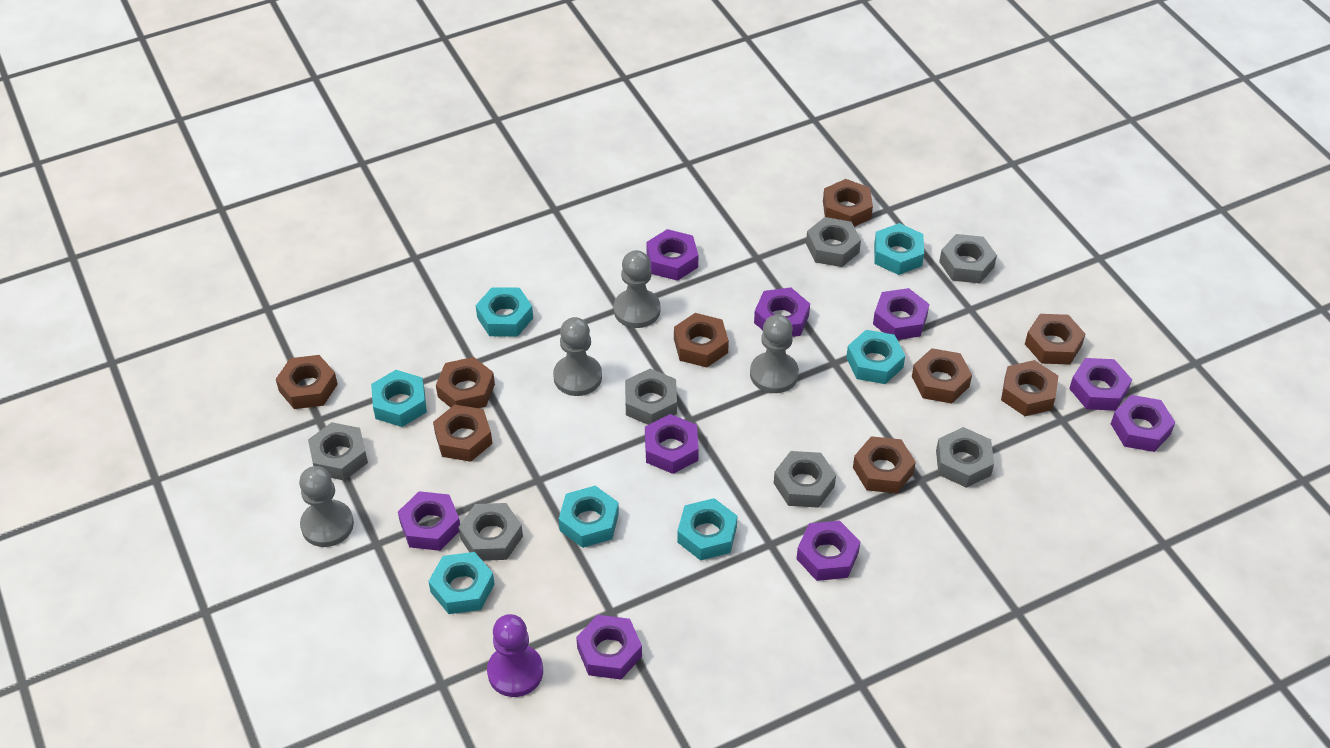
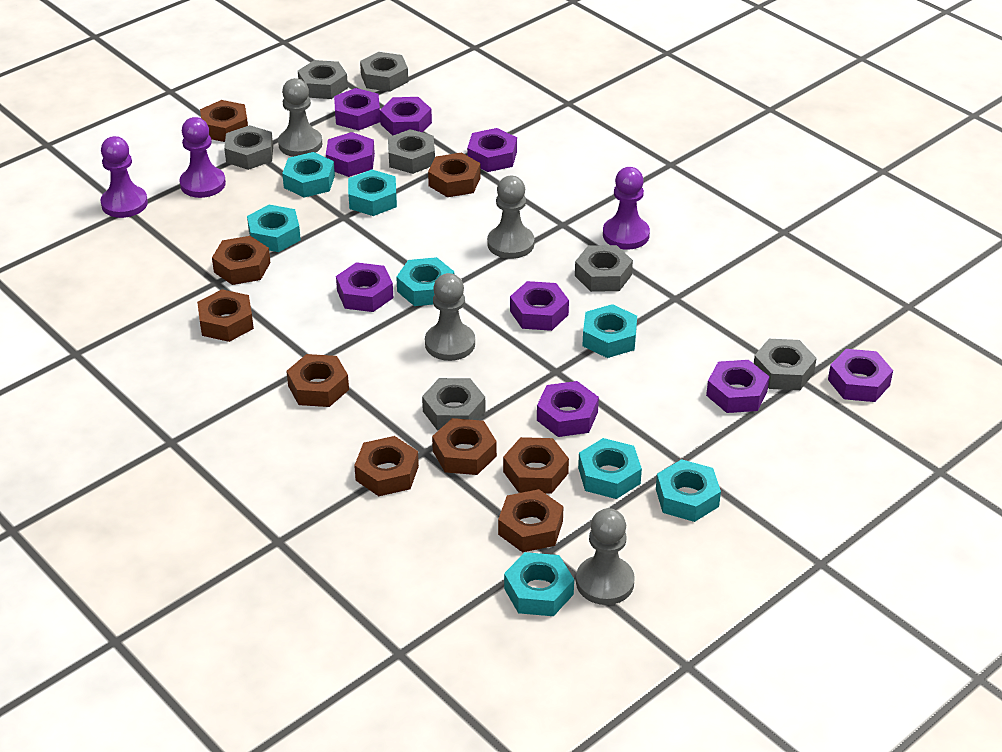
purple pawn: [487,614,543,697] = 1 -> [100,136,148,218] [180,117,226,198] [603,167,650,250] = 3
turquoise nut: [371,370,427,427] [428,552,495,614] [476,287,533,337] [559,486,619,548] [677,498,738,561] [846,330,905,384] [874,223,924,275] = 7 -> [247,205,301,252] [282,152,335,198] [348,169,397,216] [396,257,454,306] [504,552,574,616] [578,438,642,499] [582,304,637,358] [656,459,721,522] = 8

